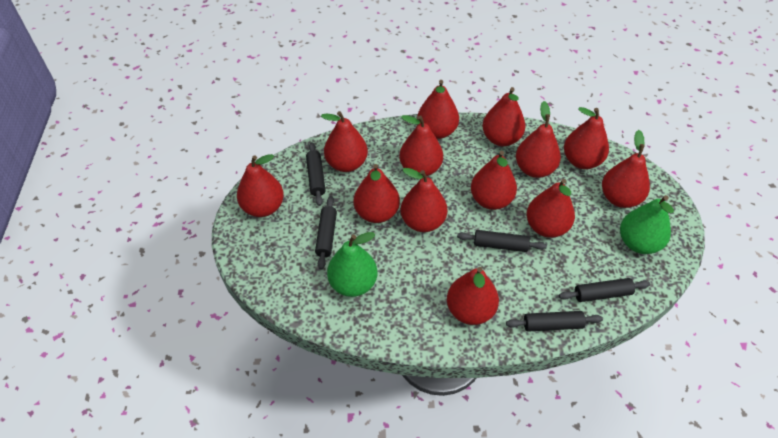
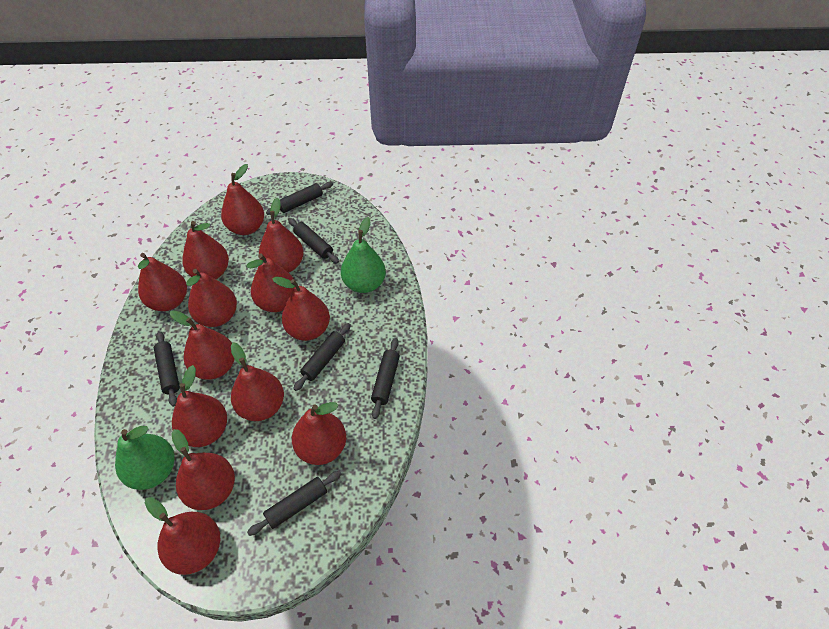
black rolling pin: [306,142,326,206] [315,196,337,270] [457,230,547,252] [506,311,603,332] [559,278,650,302] = 5 -> [154,331,180,407] [247,471,341,536] [266,182,333,215] [288,218,339,263] [293,323,351,391] [371,338,400,419] = 6

